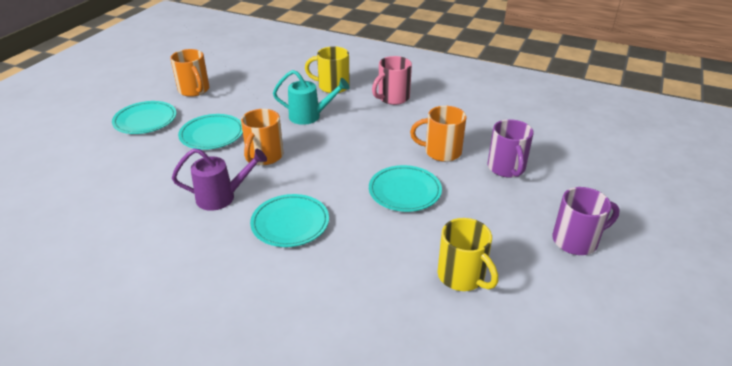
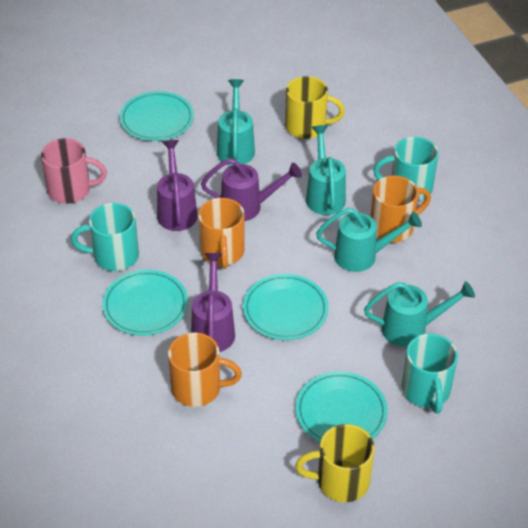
purple mug: [487,119,533,178] [552,187,620,255] = 2 -> none = 0
purple watering can: [172,148,267,211] = 1 -> [157,140,198,231] [191,253,235,352] [201,158,302,221] = 3
turquoise mug: none = 0 -> [71,203,139,271] [373,137,439,201] [401,334,458,413] = 3
turquoise watering can: [273,70,349,125] = 1 -> [217,79,255,165] [306,125,346,215] [316,208,422,272] [364,281,475,347] = 4

